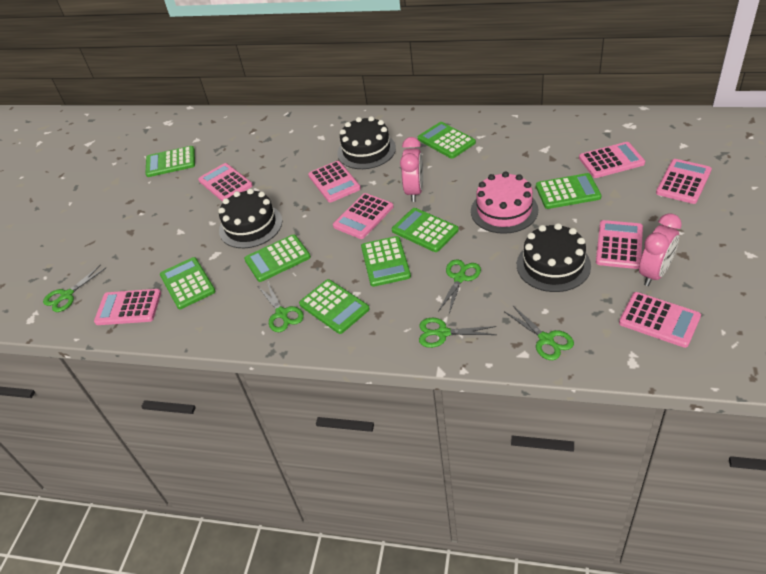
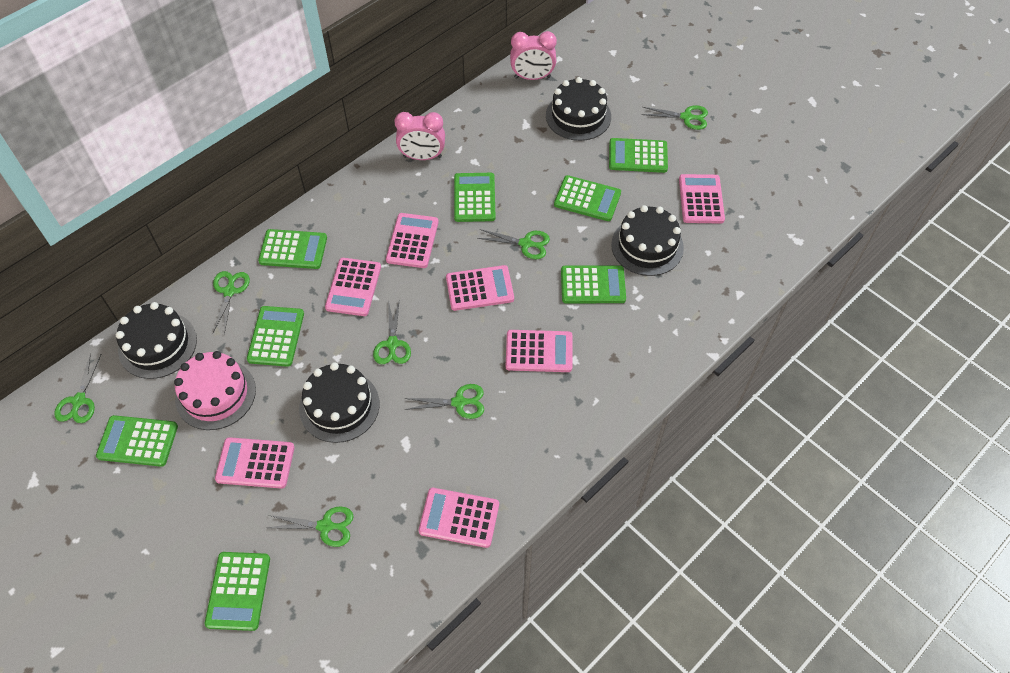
black cake: [218,189,282,248] [337,116,396,169] [517,223,591,292] = 3 -> [116,302,197,379] [299,362,380,443] [546,77,611,141] [611,205,684,276] = 4
green scissors: [43,265,106,312] [259,282,304,332] [419,318,497,348] [438,259,481,314] [505,305,574,360] = 5 -> [54,353,101,423] [213,271,250,335] [267,506,354,547] [373,300,411,364] [404,384,484,419] [477,229,550,259] [642,105,708,130] = 7
pink calculator: [94,289,161,325] [198,163,253,202] [308,161,361,202] [333,193,394,239] [579,142,645,178] [596,220,643,269] [619,292,701,348] [656,159,712,204] = 8 -> [215,437,295,489] [325,258,381,316] [386,213,439,268] [419,488,499,548] [446,265,514,311] [506,330,572,372] [679,174,725,223] = 7

